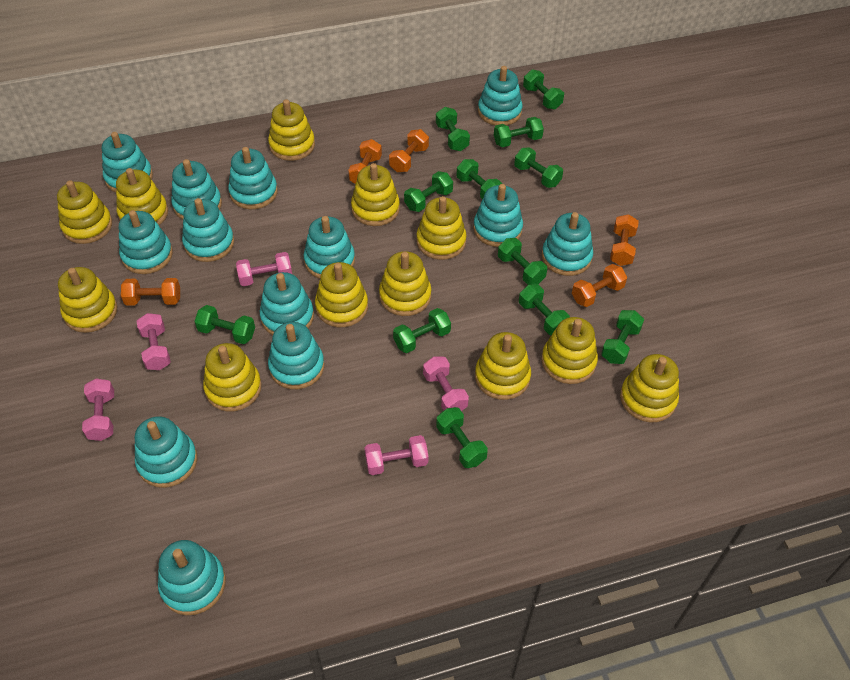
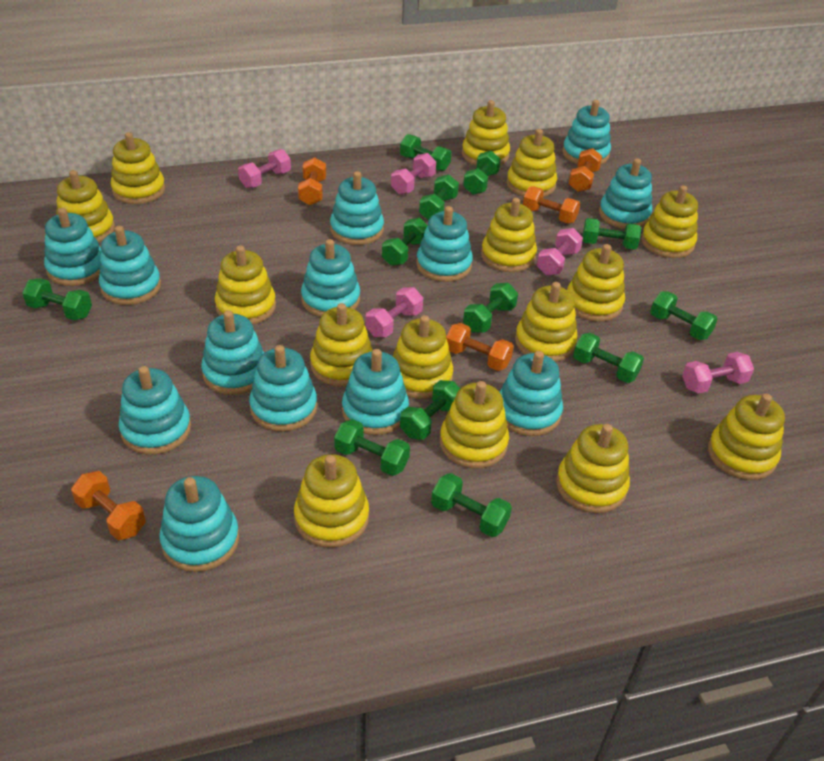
yellow stacking toy: [57,180,112,244] [58,267,117,333] [116,168,168,225] [203,343,262,412] [268,99,315,161] [315,262,368,327] [351,163,400,226] [379,251,431,316] [417,196,467,260] [475,332,531,400] [541,317,598,384] [620,354,679,422] = 12 -> [56,170,115,243] [111,132,165,204] [215,246,276,325] [294,454,369,548] [310,303,373,387] [393,315,453,399] [440,381,509,469] [462,100,510,166] [481,198,537,272] [507,129,557,197] [515,282,578,362] [557,424,630,513] [567,244,625,322] [642,186,698,258] [708,394,785,480] = 15

